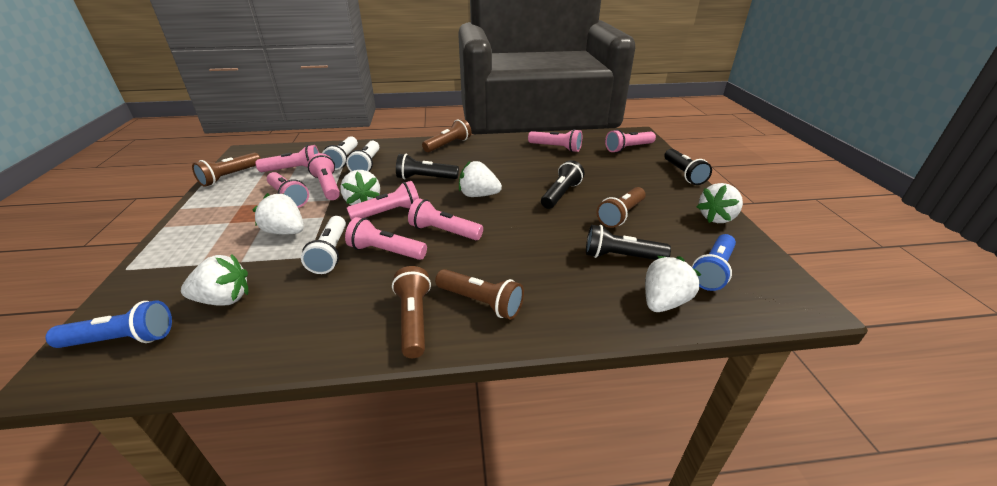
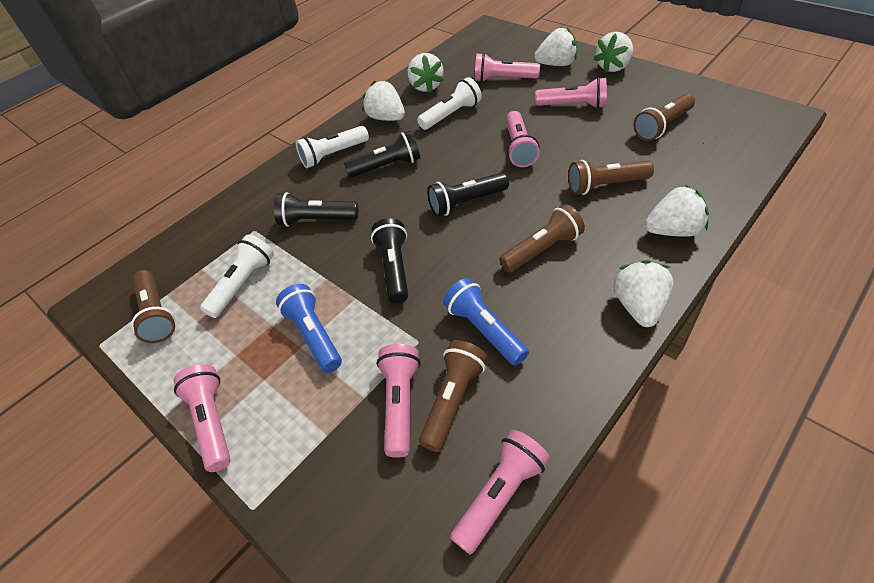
pink flashlight: [256,145,319,172] [267,172,309,208] [308,153,340,200] [345,217,427,260] [347,181,419,220] [408,198,483,240] [528,129,582,152] [605,129,656,153] = 8 -> [174,364,231,472] [376,344,421,458] [450,430,550,555] [475,53,540,82] [506,111,540,167] [535,77,607,109] = 6

